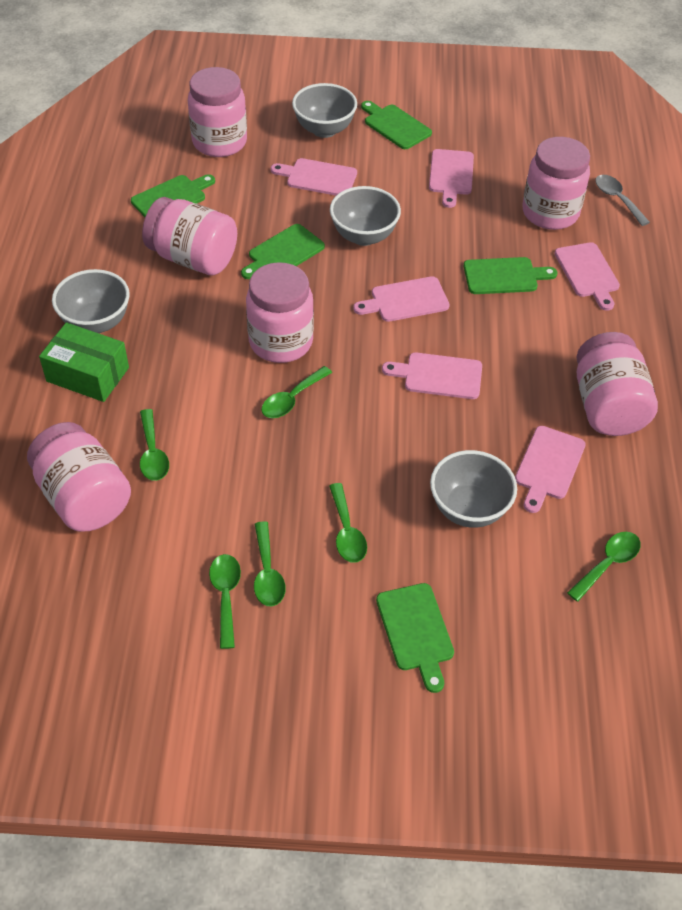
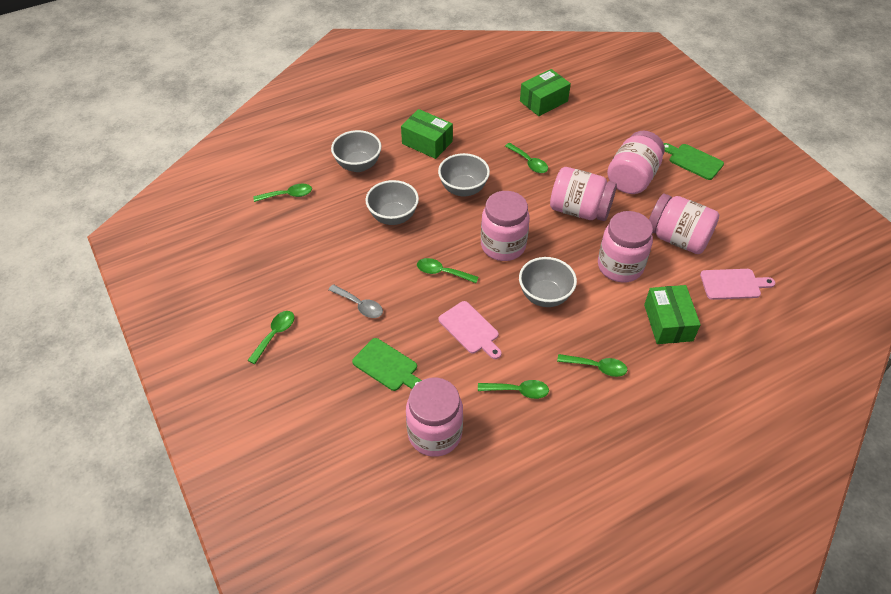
green box: [39,322,129,402] = 1 -> [401,109,453,159] [520,69,571,116] [644,285,701,344] = 3
green cutting board: [131,174,215,217] [241,224,325,279] [361,101,432,149] [376,583,454,693] [464,257,557,294] = 5 -> [352,338,422,391] [663,143,724,180] = 2
pink cutting board: [271,158,357,196] [353,276,450,322] [382,352,482,399] [429,149,474,208] [515,426,586,513] [554,242,620,311] = 6 -> [439,301,502,359] [700,269,775,300] = 2

